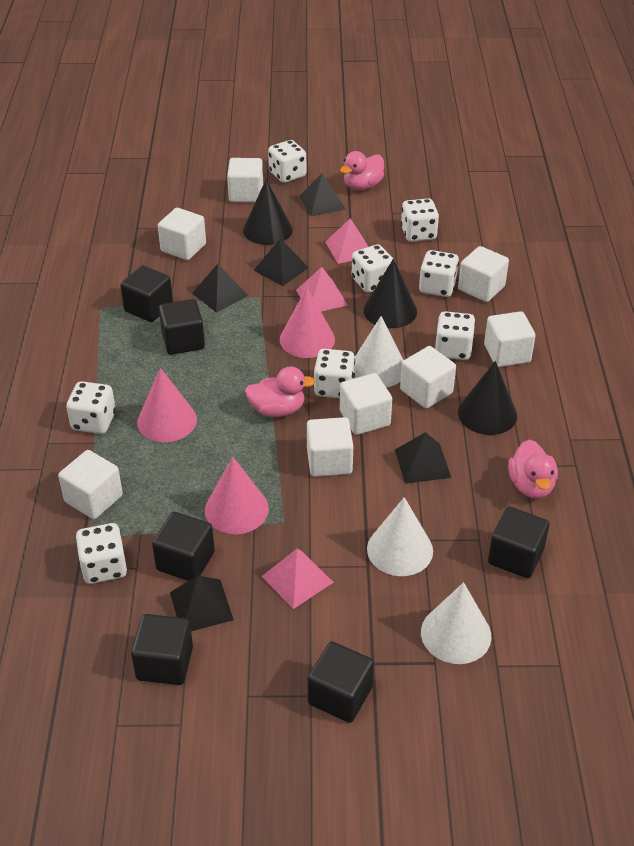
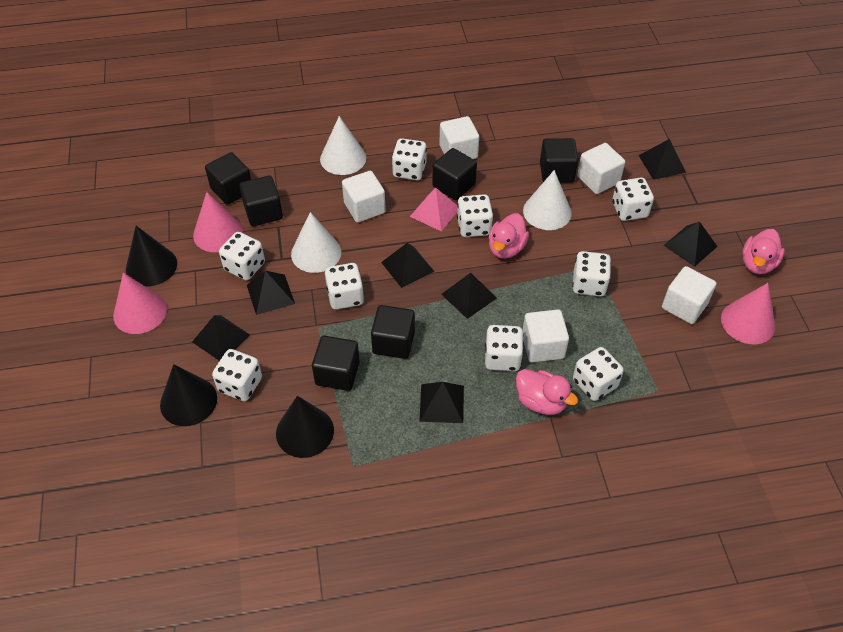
black pyramid: [170,575,234,631] [192,264,248,313] [253,238,309,286] [299,173,346,216] [395,432,451,484] = 5 -> [192,315,250,361] [247,271,295,315] [381,243,435,288] [419,382,464,423] [441,273,497,319] [638,139,686,180] [664,222,718,267] = 7
pink pyramid: [261,549,334,609] [296,267,348,311] [325,219,368,264] = 3 -> [410,188,458,231] = 1
white cube: [58,450,123,519] [158,208,206,260] [227,158,263,202] [307,417,353,477] [340,373,392,435] [400,346,456,409] [458,246,509,302] [484,311,535,367] = 8 -> [342,171,386,223] [439,116,479,159] [522,309,569,362] [577,143,625,194] [662,266,716,324] = 5
white dice: [66,381,116,434] [75,523,127,584] [268,140,306,183] [314,349,355,398] [352,244,393,293] [401,198,439,242] [419,250,459,297] [435,311,475,360] = 8 -> [212,349,262,401] [219,232,265,280] [325,263,364,310] [392,138,427,180] [457,194,493,237] [485,325,523,371] [572,251,611,296] [573,347,624,401] [612,178,654,221] = 9

